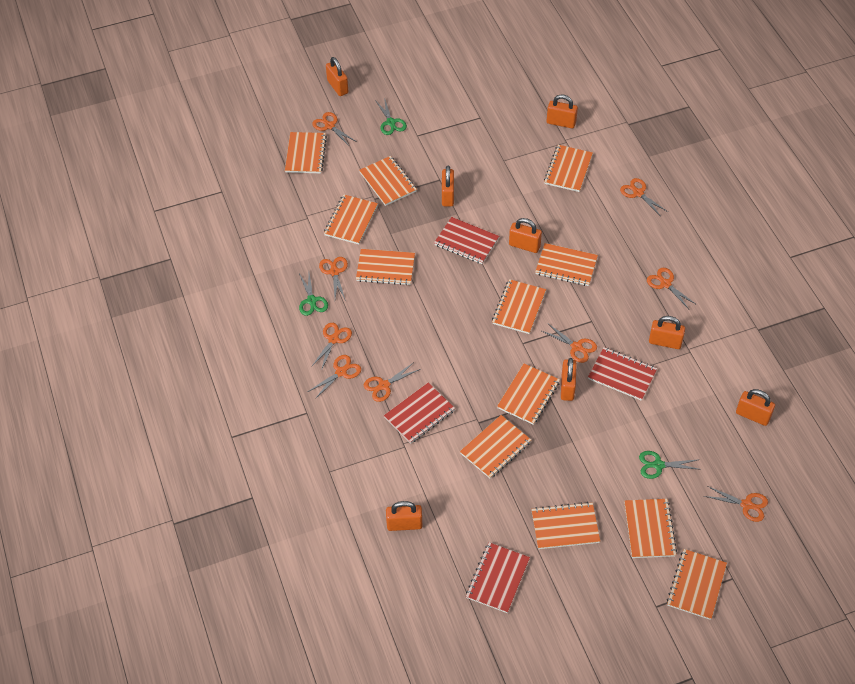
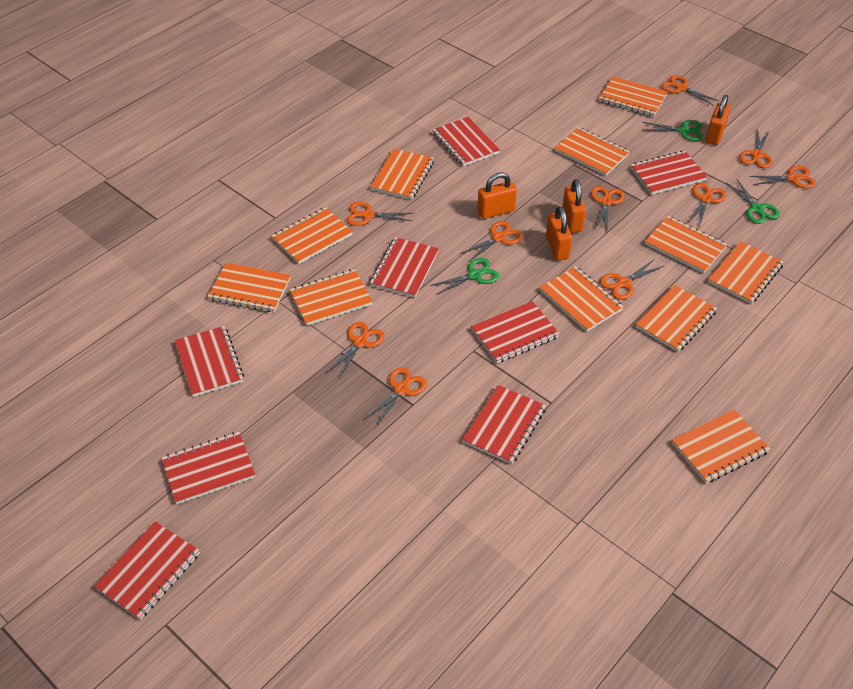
orange notebook: [285,132,327,174] [324,194,378,244] [356,249,415,285] [359,156,417,206] [460,415,531,478] [492,279,546,334] [497,363,560,425] [531,502,600,549] [535,243,598,286] [544,145,593,192] [624,499,677,558] [667,549,727,620] = 12 -> [208,263,291,312] [272,207,353,264] [290,269,373,325] [371,148,434,200] [539,266,624,332] [555,127,630,176] [599,76,667,117] [636,285,717,352] [645,216,727,273] [672,409,770,483] [708,241,784,304] = 11
orange padlock: [326,57,349,96] [386,501,422,531] [442,165,454,206] [509,218,542,253] [547,95,578,128] [561,358,577,401] [649,316,685,349] [736,389,775,426] = 8 -> [477,172,517,219] [546,206,572,260] [562,179,586,233] [705,95,731,145] = 4
orange scissors: [308,355,361,399] [311,323,352,371] [312,112,357,146] [319,257,348,301] [364,362,420,402] [542,324,597,363] [620,178,668,215] [647,268,697,309] [704,486,768,522] = 9 -> [327,322,384,378] [347,202,413,226] [364,367,427,427] [460,221,522,261] [591,186,625,229] [600,260,664,300] [661,75,719,106] [688,183,726,228] [739,129,772,168] [749,166,816,188] = 10
red notebook: [384,383,455,443] [434,217,499,264] [466,542,530,613] [588,347,657,401] = 4 -> [94,521,200,620] [162,432,255,504] [175,326,244,397] [370,237,439,298] [432,117,500,166] [463,385,546,464] [471,301,559,363] [631,151,708,195] = 8

